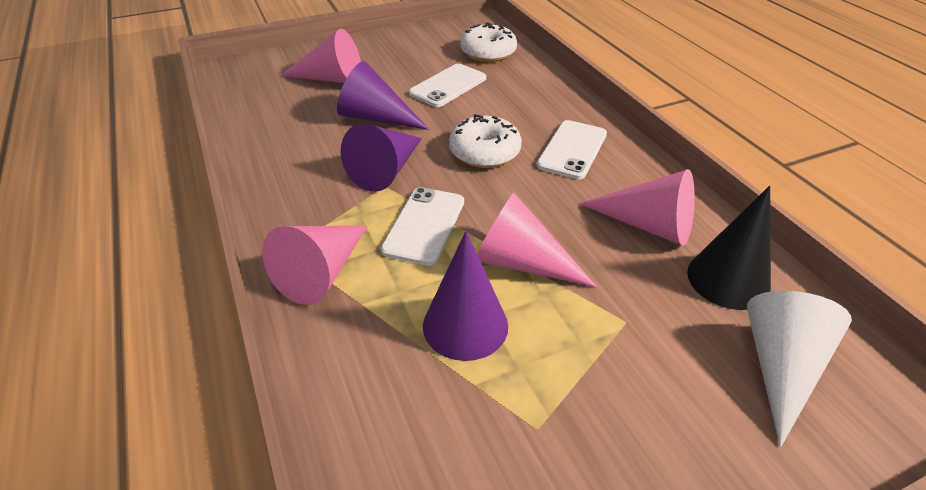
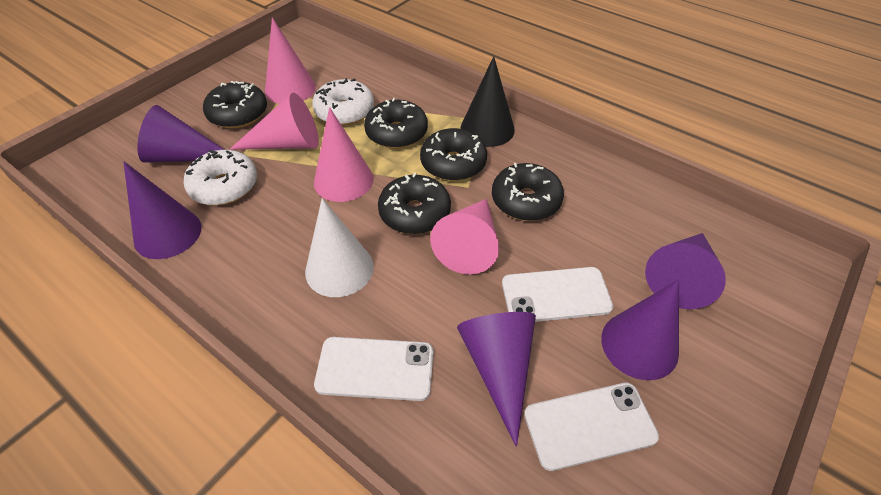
black donut: none = 0 -> [203,81,267,128] [364,98,428,149] [378,172,451,234] [420,128,487,181] [492,163,564,221] = 5
purple cone: [337,61,430,130] [341,124,422,192] [423,231,508,361] = 3 -> [123,162,202,259] [137,105,225,163] [457,312,536,447] [601,279,679,380] [645,233,726,309] = 5

